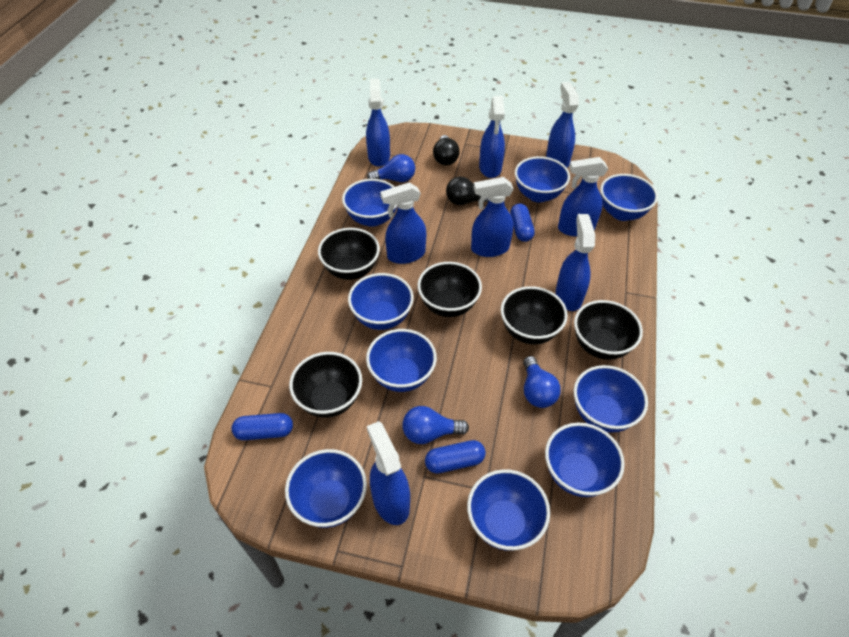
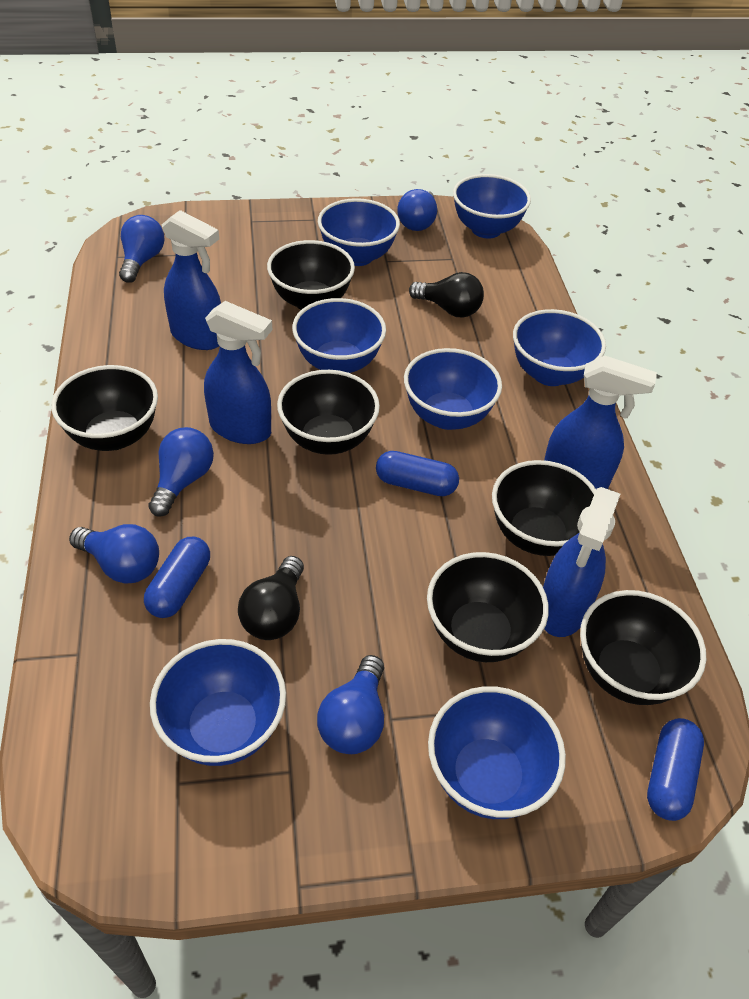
black bowl: [289,352,362,418] [318,228,380,280] [417,262,482,317] [501,286,568,345] [574,300,643,360] = 5 -> [51,365,158,451] [267,240,355,310] [277,370,380,455] [427,552,549,662] [492,460,596,556] [580,590,706,705] = 6
blue bowl: [285,449,367,528] [342,179,397,227] [348,273,414,330] [366,329,437,392] [467,469,550,551] [515,156,570,203] [545,423,625,497] [574,365,648,433] [600,174,658,221] = 9 -> [150,639,286,766] [292,298,386,373] [318,198,400,266] [404,348,502,430] [428,686,566,819] [453,174,531,238] [513,309,606,386] = 7
blue light bulb: [367,154,415,182] [402,406,469,444] [523,356,561,408] = 3 -> [69,524,159,584] [119,215,164,283] [148,427,214,517] [317,655,384,754] [397,189,437,231] = 5
blue spray bottle: [366,79,390,167] [367,421,410,525] [380,182,426,264] [471,177,513,257] [479,96,505,178] [546,82,579,168] [556,214,595,311] [558,157,608,236] = 8 -> [162,210,221,350] [204,301,272,444] [543,487,620,637] [544,356,657,489] = 4

